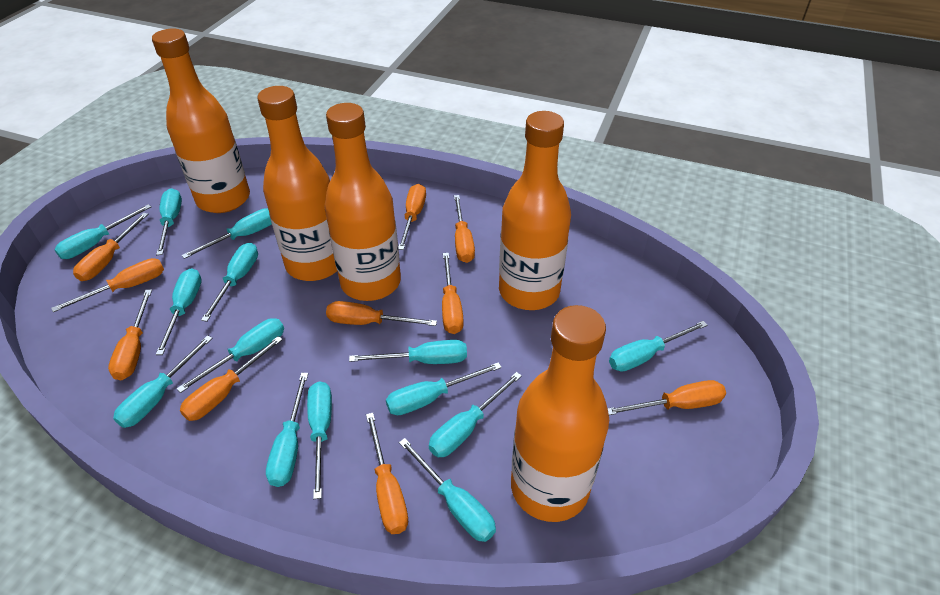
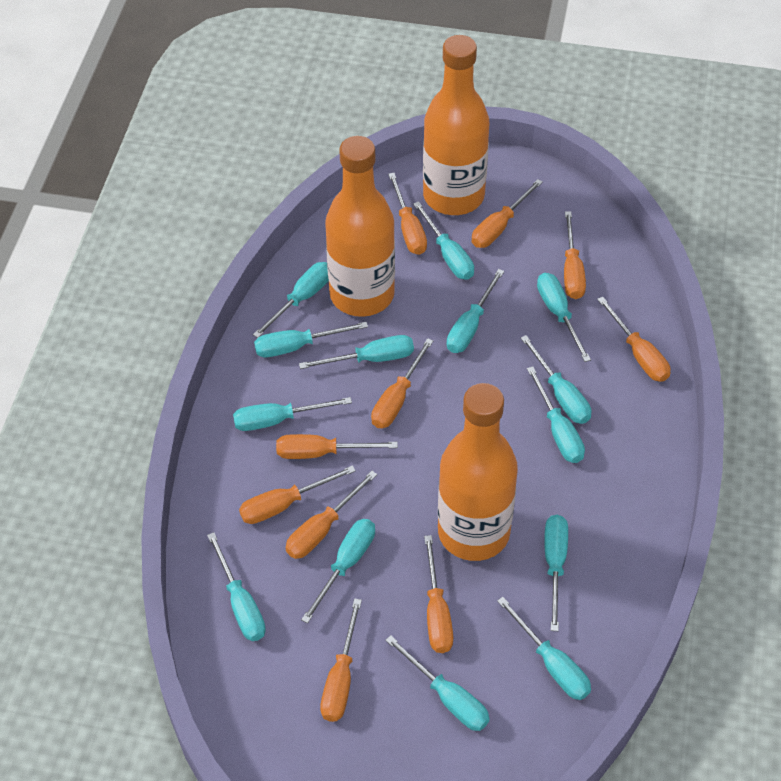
orange bottle: [152,29,250,213] [257,86,337,281] [324,103,401,301] [499,111,571,310] [511,305,609,522] = 5 -> [325,136,395,317] [423,35,490,215] [438,383,518,561] = 3

